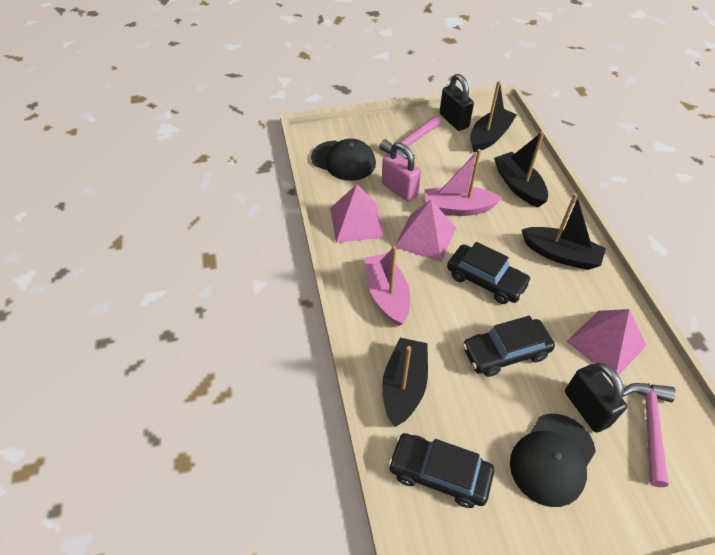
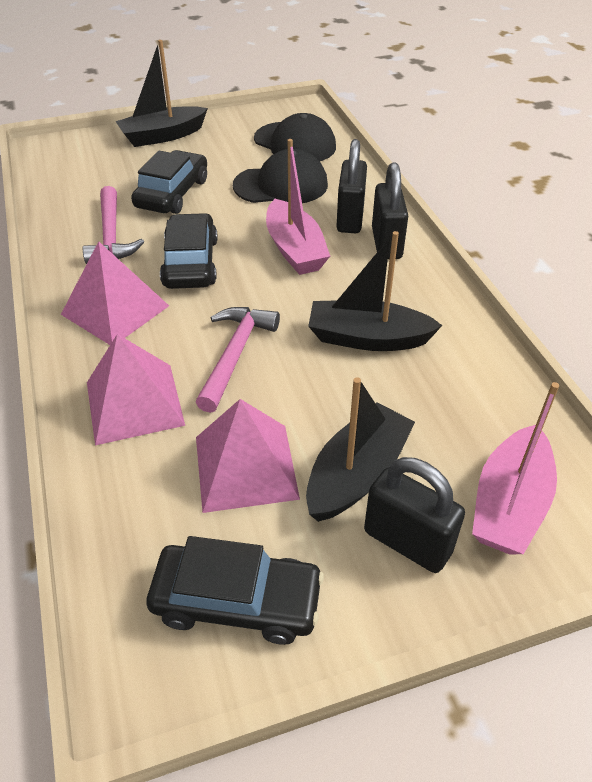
black boat: [382,338,428,427] [470,81,517,152] [494,132,548,207] [521,193,606,270] = 4 -> [115,40,208,147] [306,377,415,522] [308,231,442,351] = 3
black padlock: [440,74,474,131] [565,363,627,433] = 2 -> [336,139,367,233] [364,457,465,573] [372,162,408,259] = 3
pink padlock: [382,142,421,201] = 1 -> none = 0

